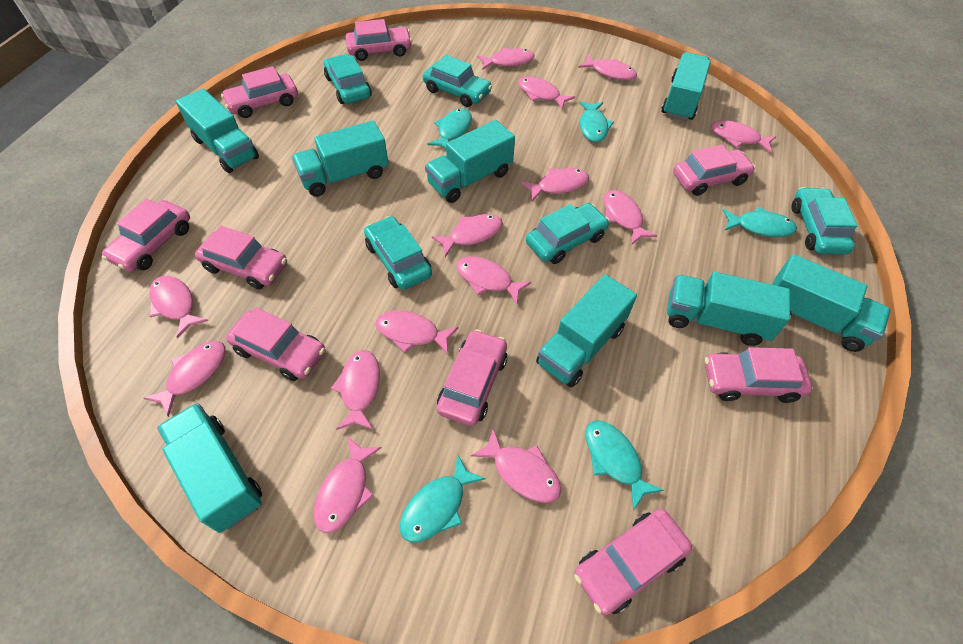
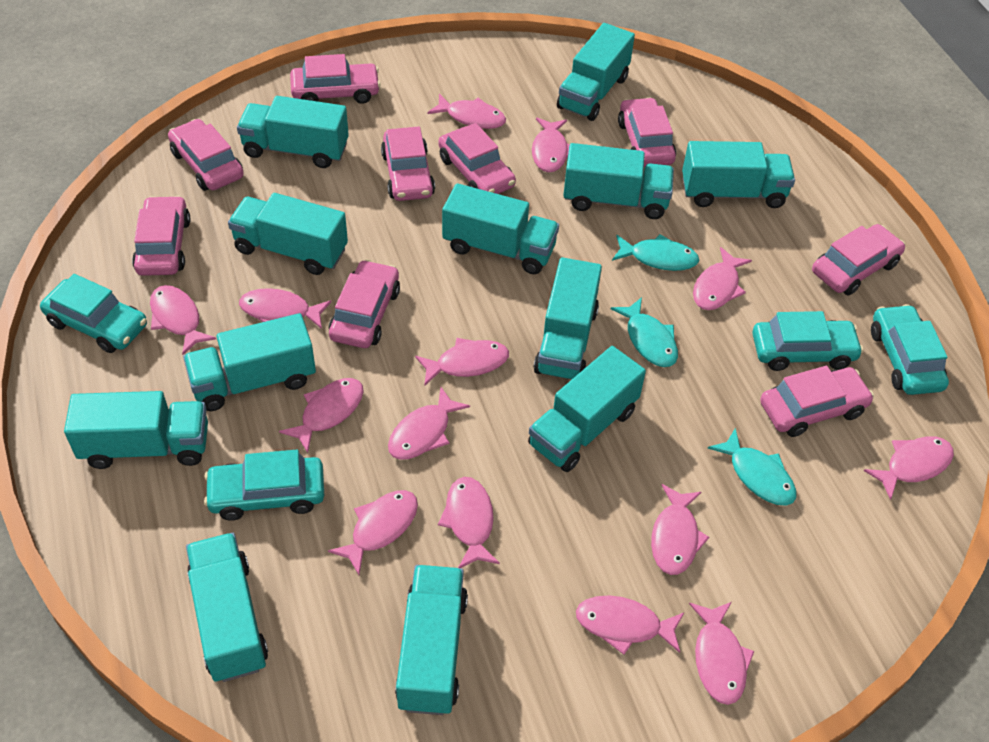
turquoise car: [324,54,371,104] [364,216,432,290] [423,55,492,107] [526,203,609,264] [791,187,858,255] = 5 -> [40,274,147,353] [204,450,324,521] [752,311,863,371] [871,304,949,395] = 4
turquoise fish: [400,455,486,542] [427,108,472,149] [579,101,614,142] [585,420,664,511] [723,207,797,237] = 5 -> [611,297,678,367] [612,234,699,271] [708,428,796,506] = 3
turquoise truck: [157,403,262,533] [176,88,259,173] [292,120,389,197] [425,120,515,203] [536,274,637,387] [661,52,711,121] [667,272,790,346] [772,254,891,352] = 8 -> [64,391,208,469] [183,313,316,411] [186,533,268,682] [228,193,348,275] [237,96,349,168] [395,565,468,715] [442,183,559,274] [528,346,646,472] [534,257,602,379] [557,23,635,121] [563,143,674,219] [682,141,795,208] = 12

